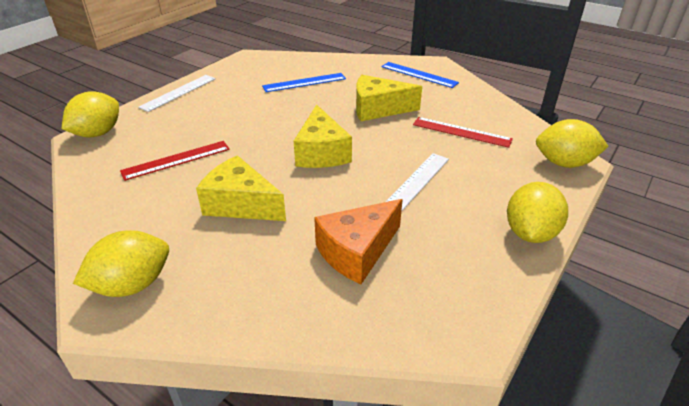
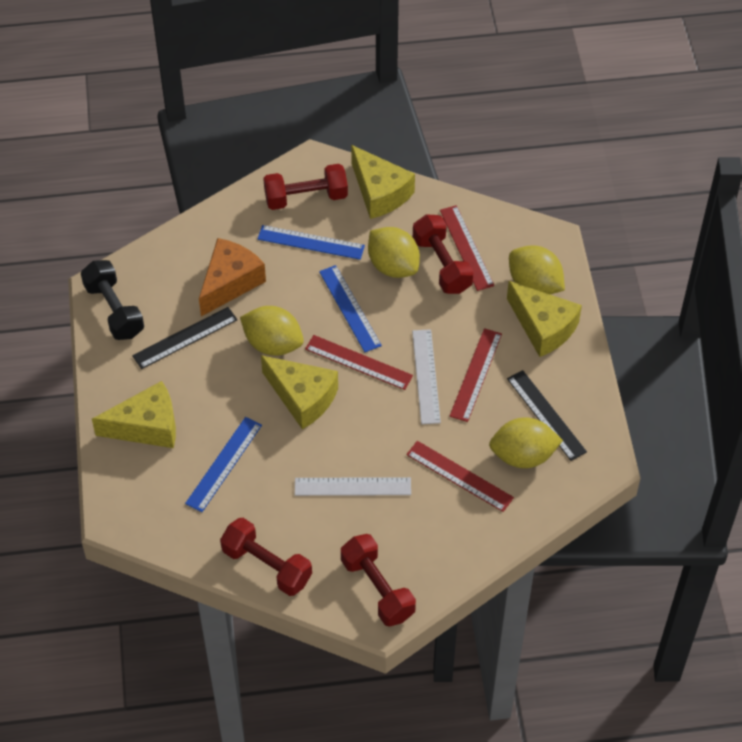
black dumbbell: none = 0 -> [81,260,144,340] = 1
black ruler: none = 0 -> [132,307,238,369] [507,370,587,461] = 2
blue ruler: [262,73,346,92] [381,62,459,88] = 2 -> [185,417,262,512] [257,225,365,260] [319,265,382,352] = 3
red dumbbell: none = 0 -> [220,518,312,596] [263,164,348,210] [341,534,416,627] [413,214,474,294] = 4
red ruler: [120,141,230,181] [413,117,513,148] = 2 -> [305,335,413,390] [406,441,514,512] [440,205,494,291] [450,328,502,422] = 4
yellow cheese: [196,155,286,221] [294,104,352,168] [356,75,422,121] = 3 -> [92,381,176,448] [261,355,338,429] [351,145,415,219] [507,281,582,357] = 4

